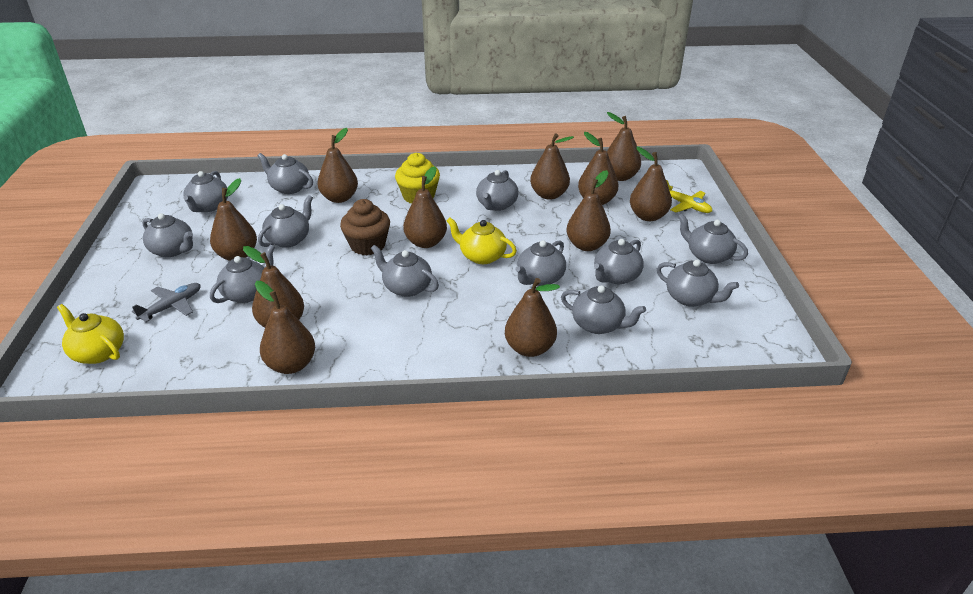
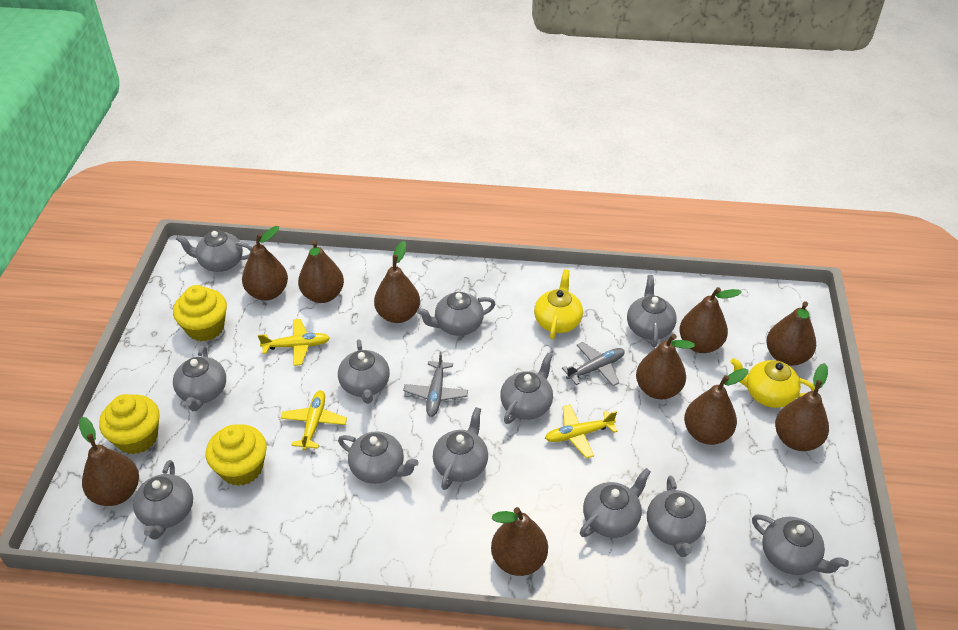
brown cupcake: [340,199,390,255] = 1 -> none = 0
brown pear: [210,178,257,261] [243,246,304,328] [255,281,315,374] [317,128,358,203] [403,166,447,248] [505,278,560,357] [530,133,574,200] [567,170,611,251] [578,132,619,205] [607,112,641,181] [630,147,672,221] = 11 -> [79,417,139,506] [242,226,288,301] [298,240,344,303] [374,241,420,323] [491,507,548,576] [636,334,695,399] [679,287,742,353] [684,368,749,445] [766,301,816,366] [775,363,829,451] = 10
grey plane: [132,283,201,322] = 1 -> [403,352,468,417] [562,342,625,386] = 2
yellow cupcake: [395,153,440,203] = 1 -> [99,394,159,454] [173,285,227,341] [206,424,267,486] = 3
yellow plane: [666,180,712,213] = 1 -> [258,319,330,366] [280,390,347,451] [545,404,618,458] = 3

